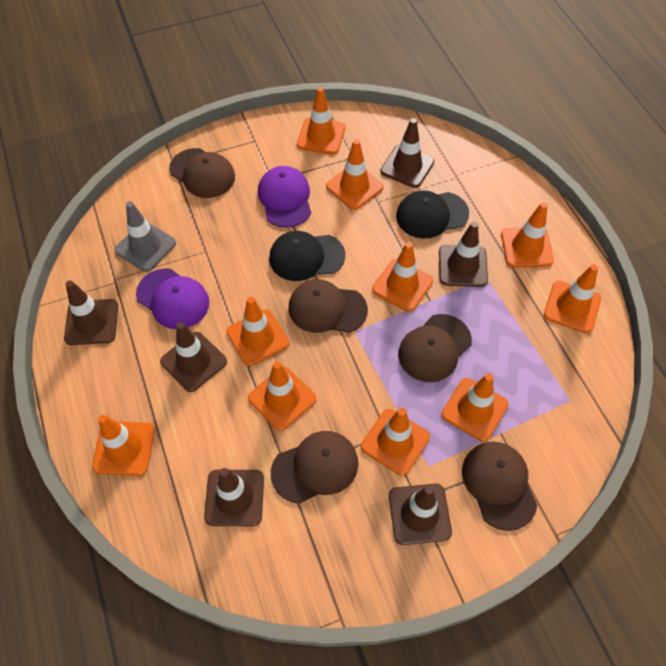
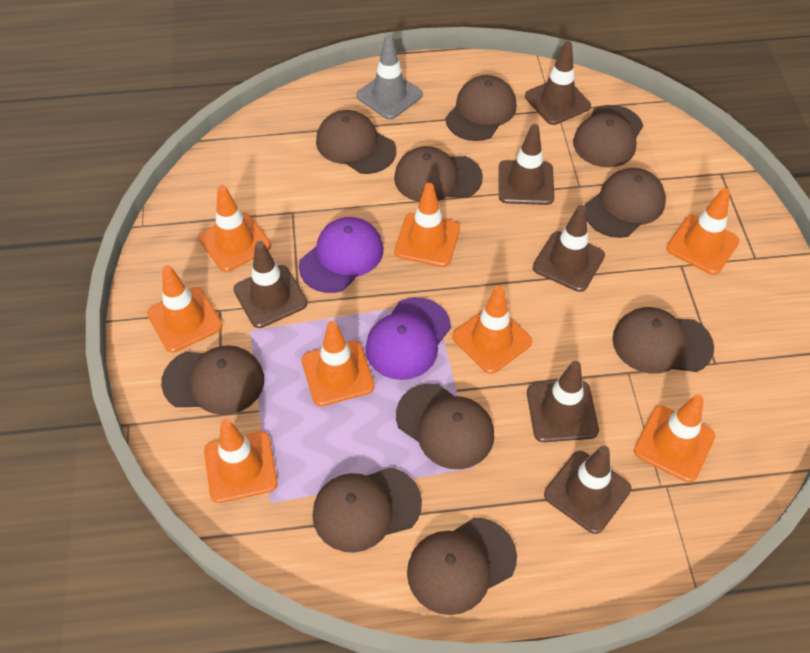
black cap: [269,231,345,281] [396,190,469,239] = 2 -> none = 0
brown cap: [169,148,235,198] [271,431,358,504] [288,279,368,333] [398,314,472,382] [462,442,537,531] = 5 -> [161,345,264,415] [312,467,422,553] [316,110,396,174] [394,146,483,202] [396,383,494,469] [407,517,517,615] [446,75,517,141] [573,105,643,167] [585,168,666,238] [613,307,714,374] = 10
orange traffic cone: [92,415,155,476] [226,297,289,366] [248,361,316,431] [297,87,345,155] [326,139,384,210] [361,408,430,476] [372,242,433,312] [441,373,509,442] [501,202,554,268] [544,264,601,333] = 10 -> [147,265,222,353] [198,185,271,272] [204,419,278,503] [302,321,375,406] [394,183,460,267] [452,285,532,374] [634,395,715,482] [666,188,739,275] = 8

